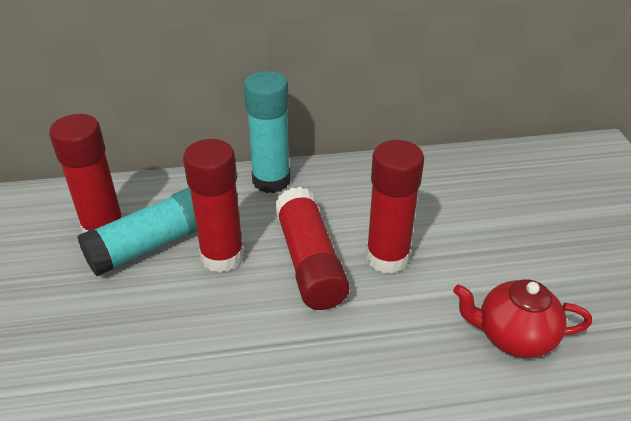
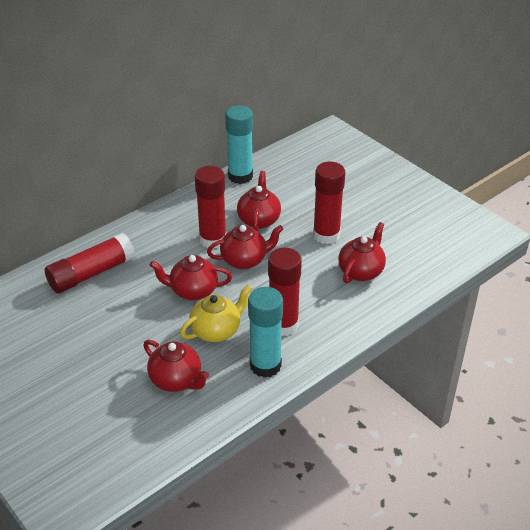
red teapot: [453,279,592,358] = 1 -> [143,340,209,392] [150,255,232,300] [207,225,283,269] [237,171,281,232] [338,222,386,283] = 5
yellow teapot: none = 0 -> [180,285,252,342] = 1

